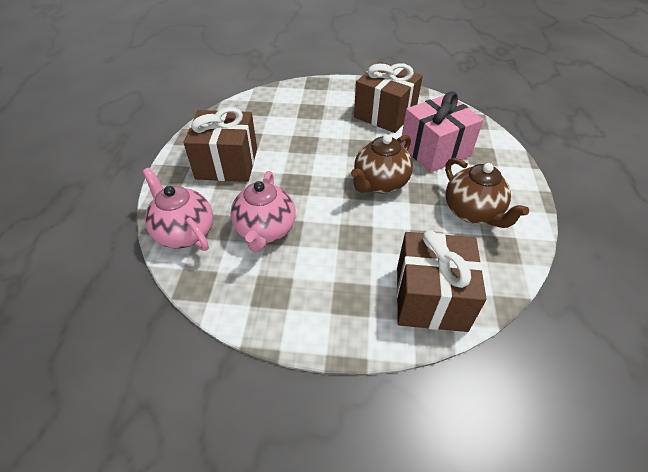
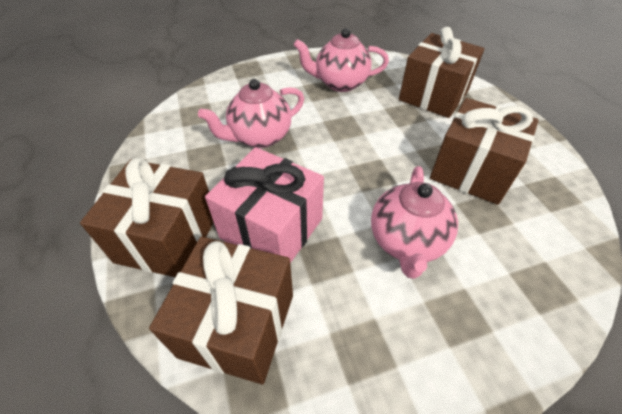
brown gift: [183,107,257,182] [354,62,423,133] [397,230,486,332] = 3 -> [80,158,214,277] [149,237,293,384] [399,27,485,118] [430,98,539,205] = 4
brown teapot: [351,134,413,194] [445,158,529,228] = 2 -> none = 0
pink teapot: [142,168,213,251] [230,171,296,252] = 2 -> [198,79,304,148] [294,28,389,92] [371,166,458,279] = 3

